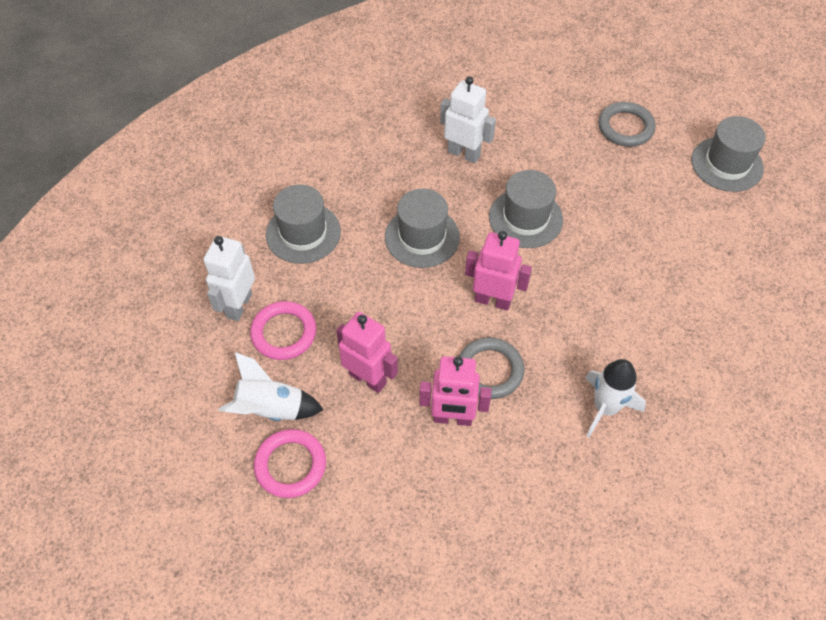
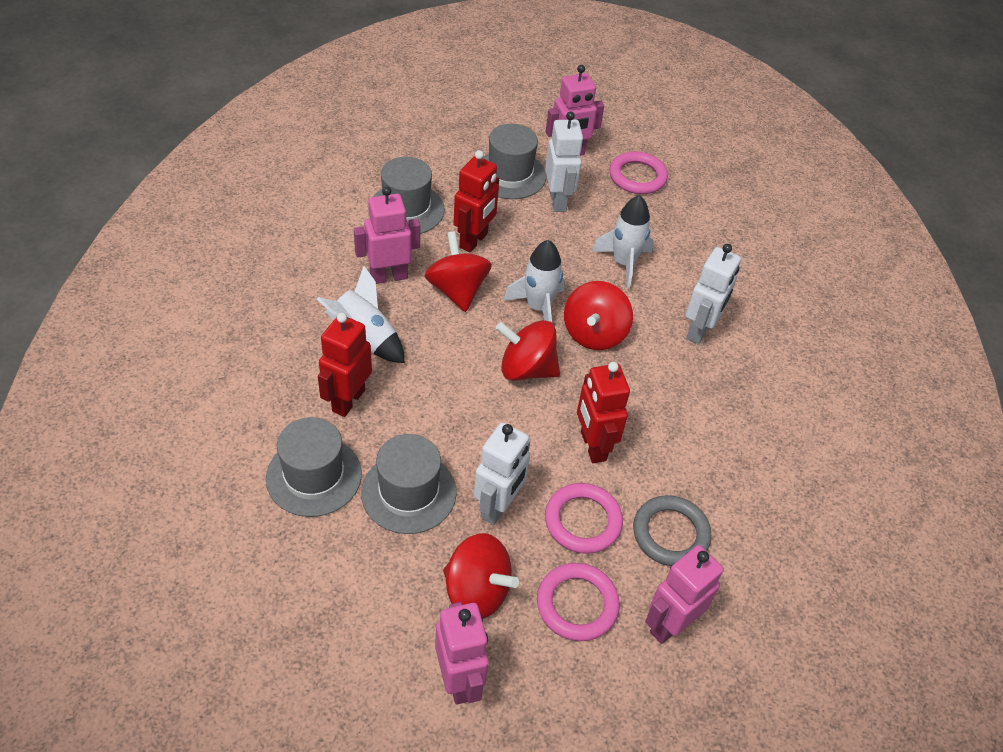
grey ring: [459,337,525,399] [598,102,656,147] = 2 -> [633,495,712,566] = 1
pink ring: [250,301,317,360] [254,429,326,498] = 2 -> [537,563,620,641] [545,483,623,554] [609,151,668,194] = 3
pink robot: [336,312,398,393] [419,356,492,426] [465,231,532,311] = 3 -> [354,186,420,284] [435,602,489,705] [546,65,604,156] [645,545,724,644] = 4
red robot: none = 0 -> [318,313,372,417] [454,150,499,252] [577,362,630,463] = 3
red spinning top: none = 0 -> [425,231,492,312] [443,533,519,619] [496,320,560,381] [564,281,633,350] = 4
white robot: [203,236,255,321] [440,76,496,163] = 2 -> [474,422,530,525] [545,111,583,212] [686,244,741,344] = 3
white rocket: [218,352,323,421] [585,359,646,437] = 2 -> [317,266,404,363] [503,240,565,322] [592,195,653,289] = 3

